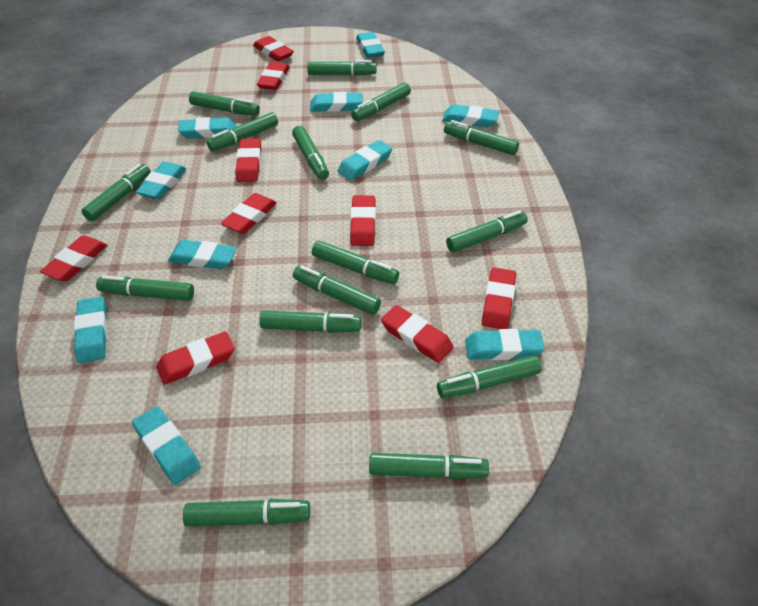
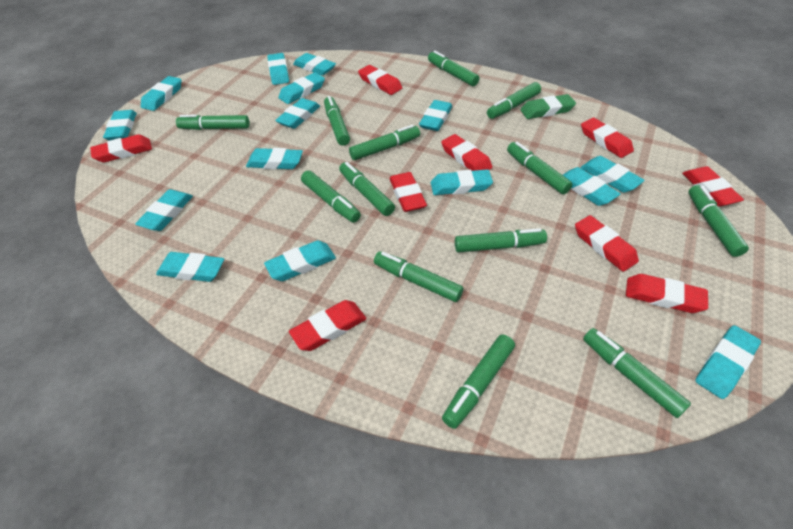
green eraser: none = 0 -> [520,94,576,119] = 1
green marker: [82,164,151,221] [96,275,194,301] [183,499,310,527] [189,91,260,116] [207,112,278,152] [259,310,361,333] [292,126,329,180] [293,265,381,315] [307,60,376,76] [312,241,399,284] [351,83,411,121] [369,453,489,479] [437,355,542,398] [444,120,519,155] [446,210,528,252] = 15 -> [176,115,250,130] [301,170,361,223] [324,96,350,146] [339,162,395,216] [349,125,420,160] [374,251,463,302] [428,51,479,86] [442,334,515,429] [455,228,547,253] [487,82,541,119] [507,142,572,194] [583,328,691,418] [688,185,749,257] = 13
turquoise eraser: [74,296,107,363] [132,406,201,485] [136,161,186,199] [168,240,237,269] [178,117,236,138] [310,92,363,112] [337,140,392,180] [356,32,385,58] [442,104,499,127] [465,329,545,360] = 10 -> [103,110,137,140] [135,189,193,231] [141,76,181,111] [156,252,224,282] [246,148,303,169] [264,240,336,281] [268,53,289,85] [275,98,320,129] [278,72,325,104] [293,53,336,75] [419,100,452,131] [431,169,493,195] [563,167,621,206] [580,156,645,193] [695,325,761,399] = 15

